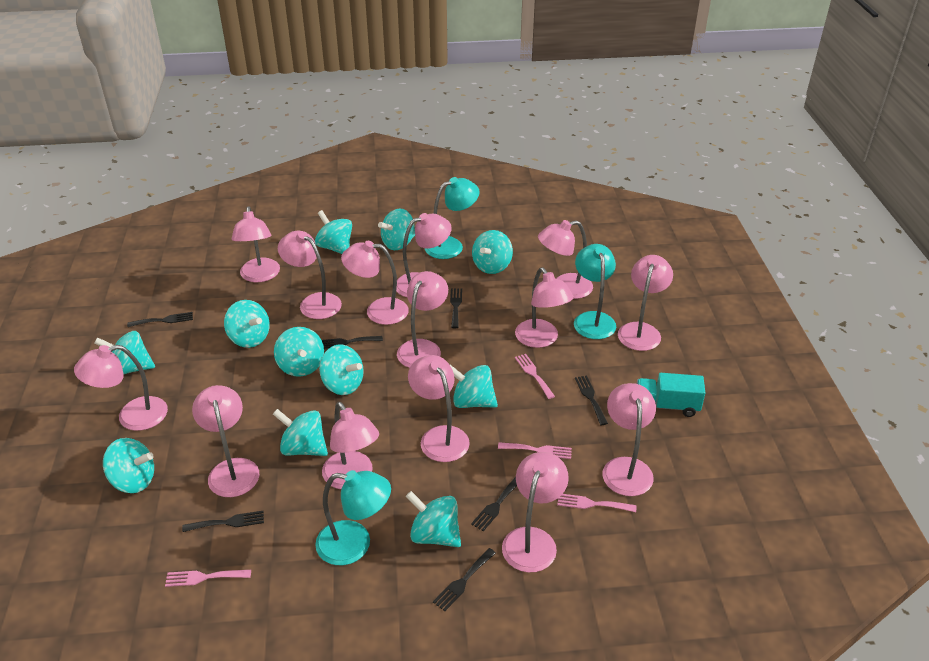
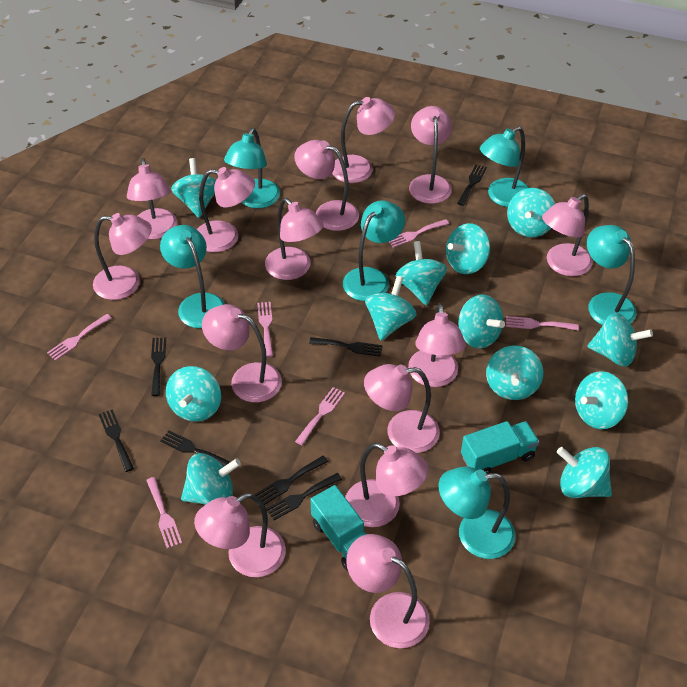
pink fork: [165,570,251,587] [498,442,572,459] [515,354,555,399] [557,494,636,512] = 4 -> [47,314,111,361] [146,477,182,549] [257,302,273,357] [295,387,345,446] [389,219,449,248] [506,316,579,330] = 6
turquoise lamp: [315,470,391,565] [425,177,479,259] [574,244,616,339] = 3 -> [160,225,225,328] [224,128,280,208] [343,200,405,301] [439,467,515,559] [480,127,529,207] [587,225,636,325] = 6
turquoise spinning top: [94,331,155,375] [103,438,154,493] [224,300,270,348] [273,409,328,456] [274,327,324,377] [315,210,352,254] [319,345,364,395] [378,208,415,250] [406,491,461,547] [450,365,498,408] [472,230,513,274] = 11 -> [166,366,221,422] [171,158,216,218] [181,453,241,505] [365,276,417,340] [396,241,447,305] [446,223,490,274] [458,294,505,349] [486,346,543,400] [507,188,555,237] [557,447,612,498] [575,371,628,429] [587,313,653,367] = 12
turquoise truck: [637,373,705,417] = 1 -> [310,485,367,571] [461,421,539,474] = 2

